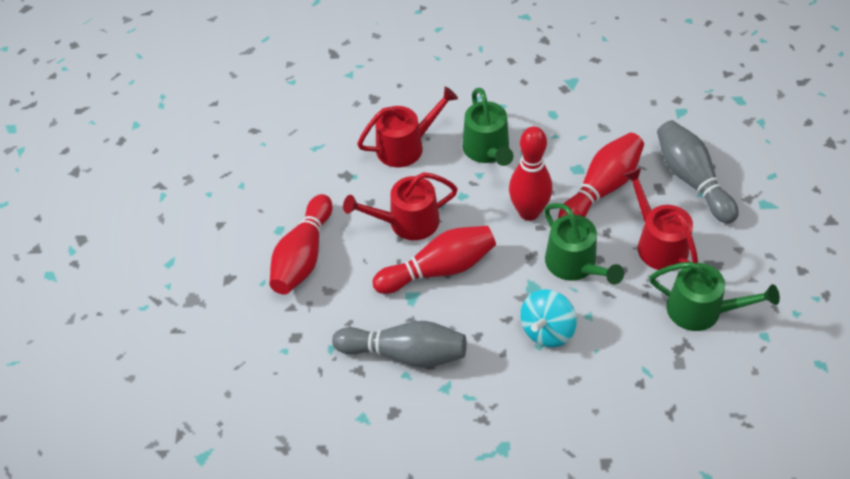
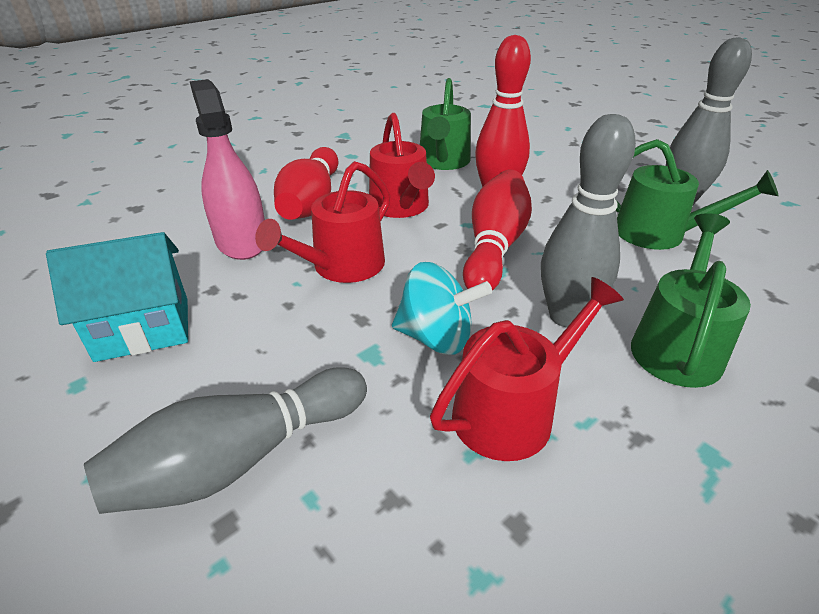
grey bowling pin: [332,321,467,368] [657,120,739,224] = 2 -> [84,367,367,514] [541,114,636,327] [666,37,752,205] = 3
pink spray bottle: none = 0 -> [190,79,265,260] = 1
red bowling pin: [269,194,333,294] [373,226,496,294] [509,126,552,221] [558,133,644,218] = 4 -> [274,147,338,220] [463,169,532,291] [475,35,531,187] = 3
turquoise house: none = 0 -> [46,232,188,362] = 1

